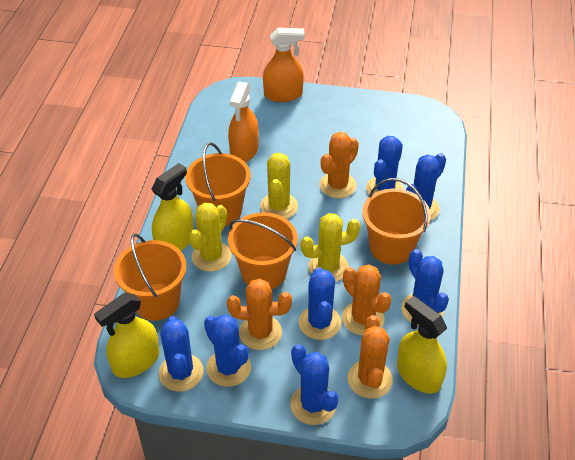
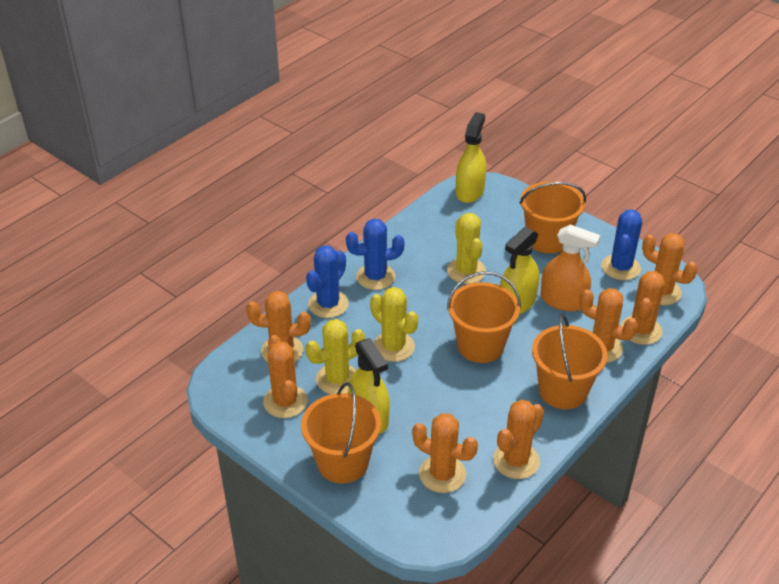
blue cactus: [159,316,203,392] [204,314,251,387] [290,344,339,425] [299,267,341,340] [366,136,403,195] [401,249,449,326] [406,153,446,220] = 7 -> [306,245,349,318] [346,219,405,290] [601,210,642,280] = 3
orange cactus: [227,279,292,350] [320,132,359,198] [342,265,392,335] [348,315,393,399] = 4 -> [246,291,311,362] [263,335,308,418] [412,413,478,493] [493,400,544,479] [580,288,638,363] [621,271,665,345] [642,233,698,305] = 7
orange spray bottle: [228,82,259,162] [263,28,305,102] = 2 -> [541,224,601,311] = 1

